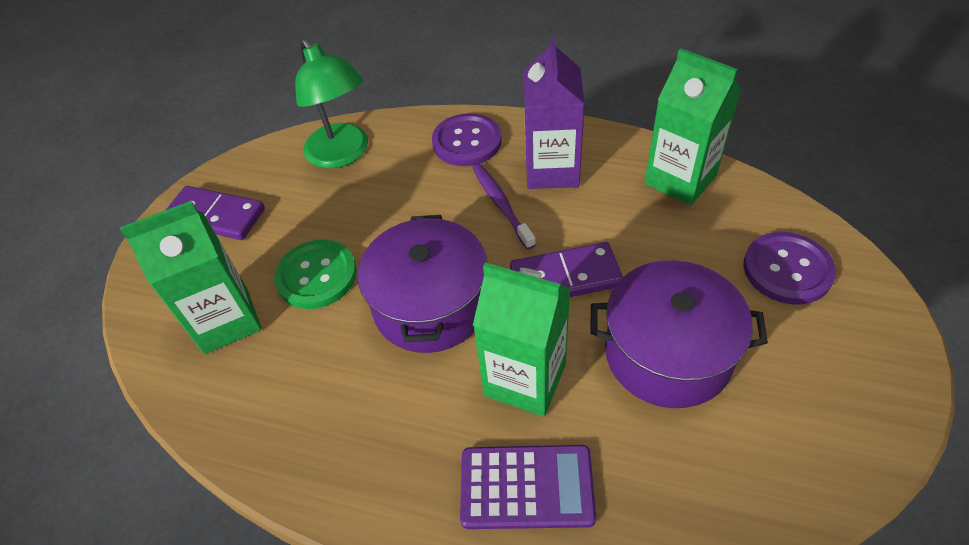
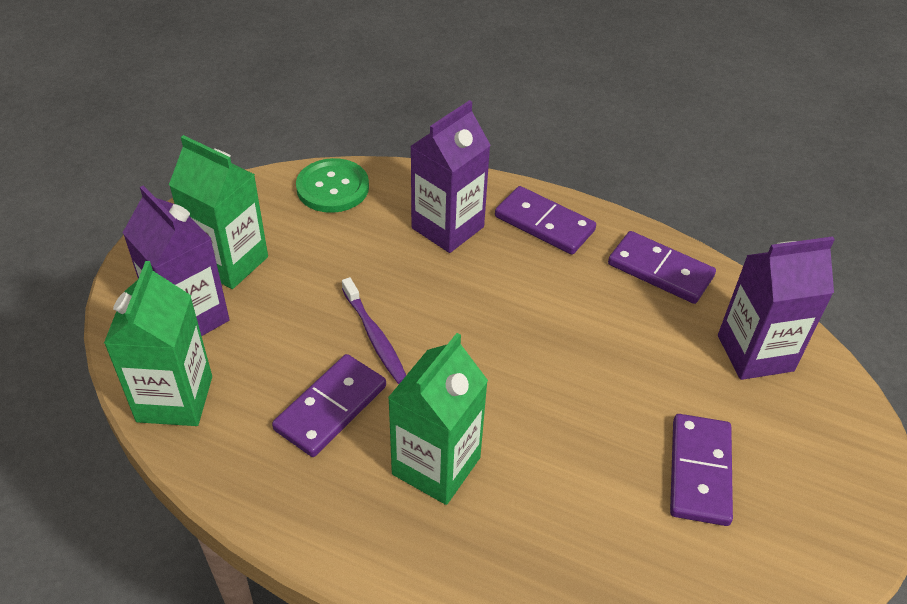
green lamp: [295,38,368,168] = 1 -> none = 0
purple button: [432,113,502,166] [743,232,836,304] = 2 -> none = 0
purple calculator: [460,445,596,529] = 1 -> none = 0
purple carton: [524,35,585,189] = 1 -> [123,185,230,336] [410,100,490,253] [718,236,835,380] = 3
purple domino: [166,186,265,240] [510,242,623,297] = 2 -> [272,354,386,457] [495,186,596,254] [608,231,716,304] [670,414,733,526] = 4
purple pot: [358,215,488,353] [590,260,768,408] = 2 -> none = 0

